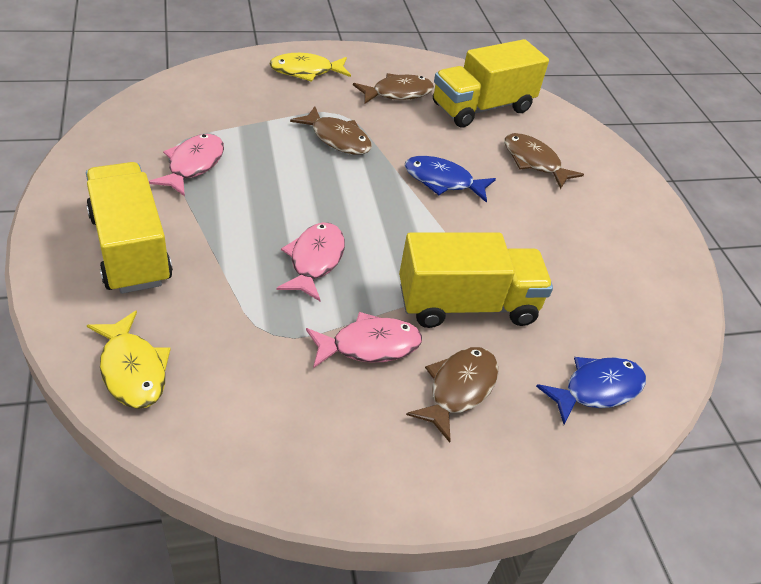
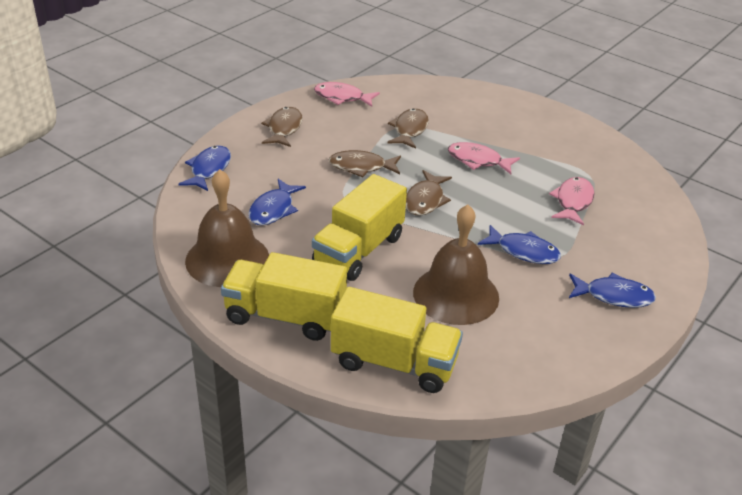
blue fish: [405,156,496,203] [536,357,646,424] = 2 -> [179,146,231,191] [249,179,306,225] [478,225,561,264] [569,273,656,308] = 4
brown bell: none = 0 -> [185,169,269,287] [413,204,499,325] = 2
yellow fish: [87,311,171,409] [269,53,351,82] = 2 -> none = 0

